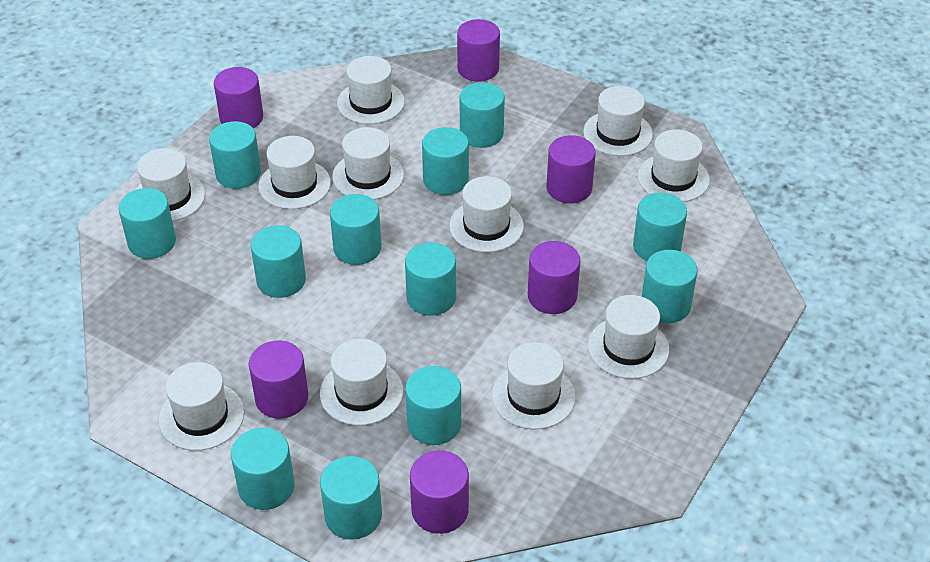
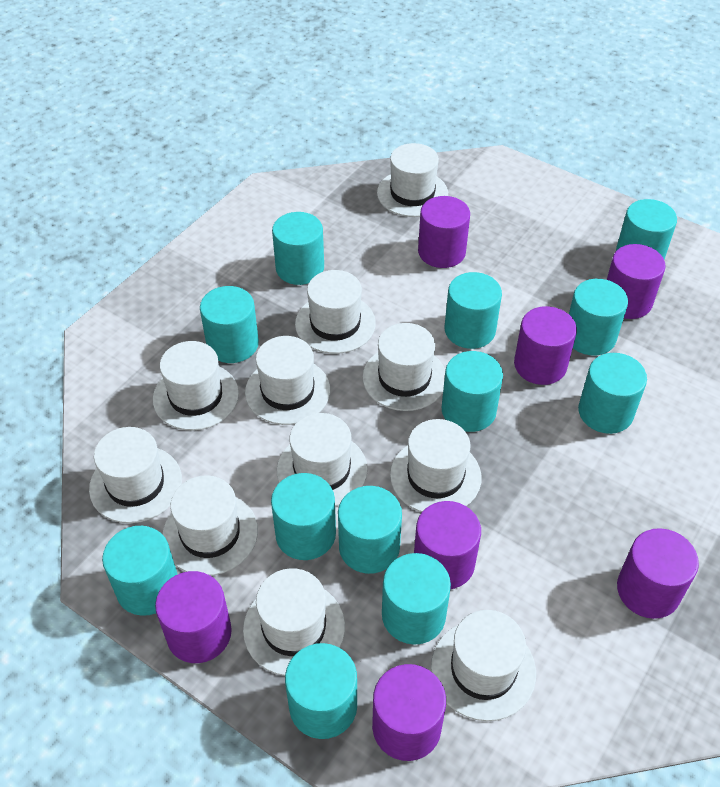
purple cylinder: [214,67,263,128] [249,341,308,418] [410,450,469,534] [457,19,500,81] [528,241,581,314] [546,135,596,203] = 6 -> [155,571,232,663] [372,664,446,761] [414,501,481,589] [418,196,470,268] [514,306,577,385] [607,244,666,319] [617,528,699,619] = 7

